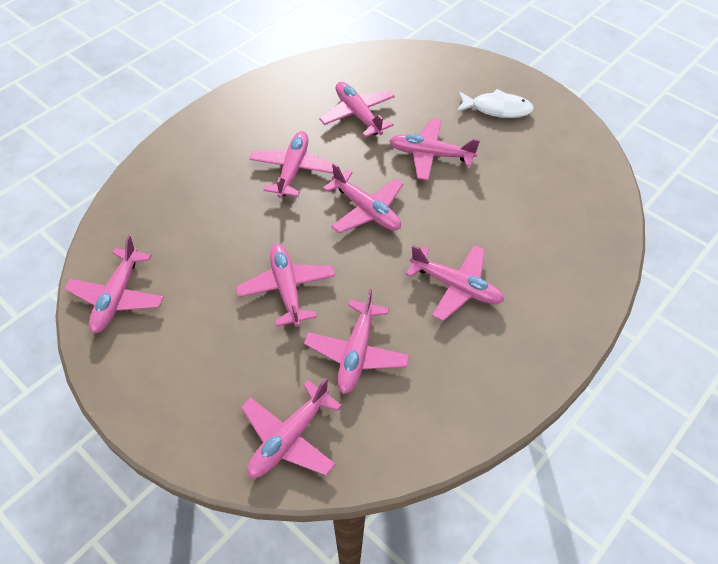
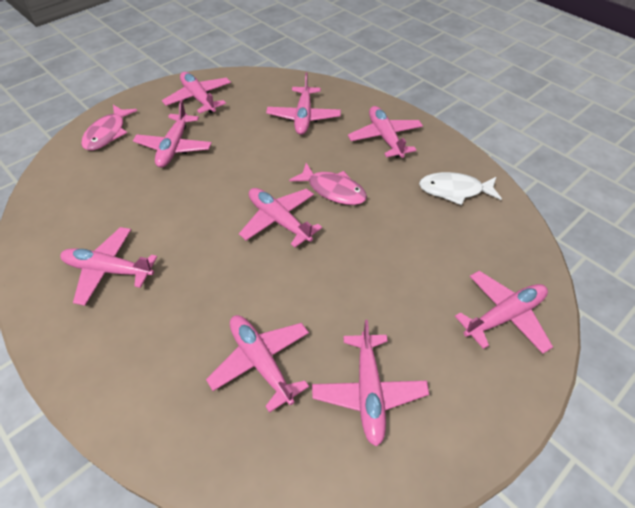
pink fish: none = 0 -> [81,105,137,150] [289,163,367,205] = 2

